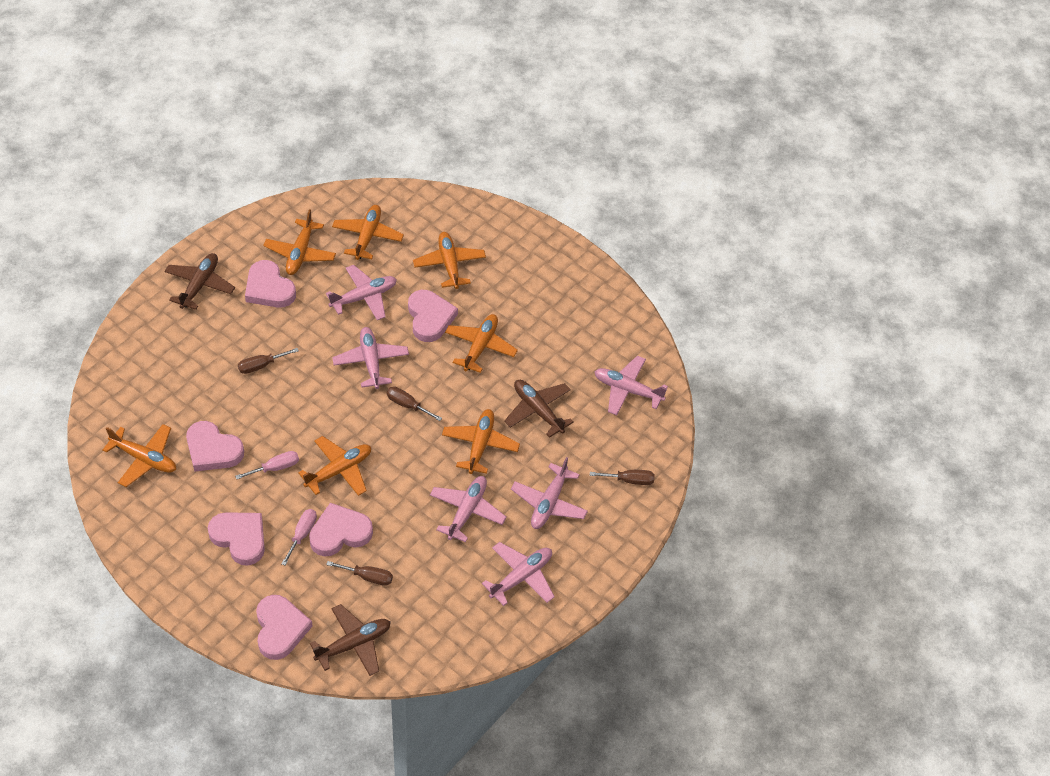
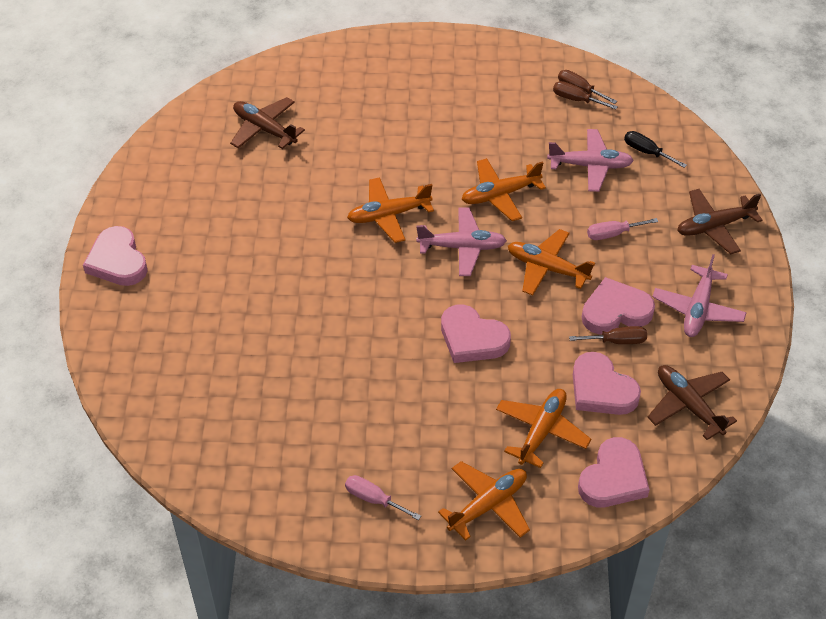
black screwdriver: none = 0 -> [624,131,687,168] = 1
brown screwdriver: [238,348,299,374] [326,561,393,586] [387,387,442,421] [590,470,655,485] = 4 -> [553,81,618,110] [558,70,617,104] [569,326,647,344] = 3
orange plane: [102,424,176,487] [263,209,336,275] [298,436,371,496] [332,205,404,260] [413,232,486,289] [442,409,520,474] [445,314,518,373] = 7 -> [347,177,434,243] [438,461,530,541] [461,158,546,221] [496,389,591,468] [508,229,595,295] = 5
pink heart: [186,421,244,472] [208,512,265,566] [245,260,296,308] [256,595,313,660] [309,503,373,556] [408,290,458,342] = 6 -> [83,226,148,286] [441,304,511,363] [573,352,641,415] [578,437,650,507] [582,277,655,334] = 5
pink plane: [326,265,397,320] [332,327,409,389] [430,476,507,542] [482,542,555,606] [511,457,588,529] [594,356,668,415] = 6 -> [416,208,507,276] [547,129,634,192] [652,254,747,337] = 3

